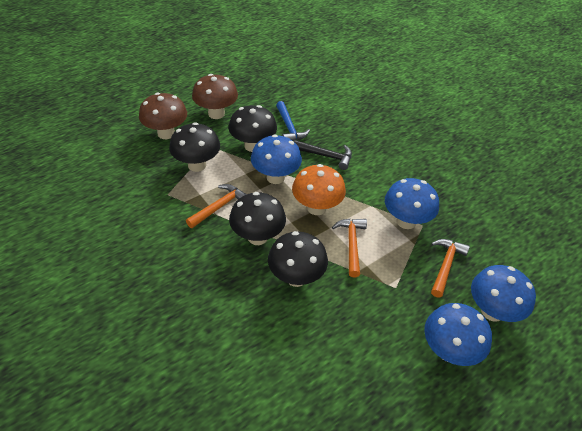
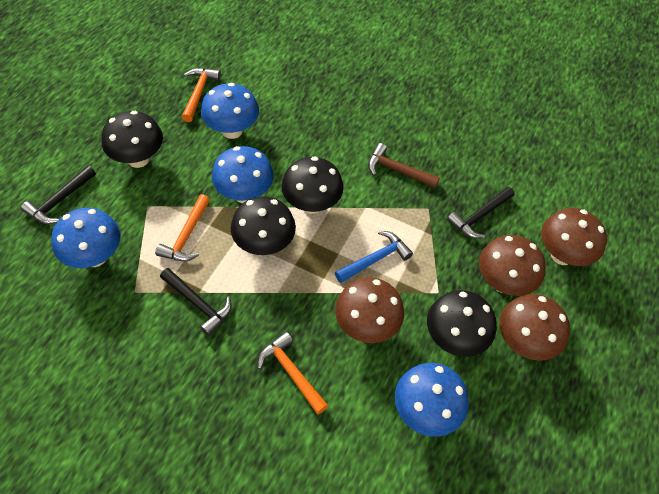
black hammer: [294,140,352,170] = 1 -> [21,165,96,224] [160,268,232,336] [447,187,514,238] = 3
brown hammer: none = 0 -> [368,143,440,188] = 1
brown mushroom: [139,92,187,139] [192,74,238,119] = 2 -> [335,277,404,343] [479,235,546,296] [499,294,570,361] [541,208,607,266] = 4
orange mushroom: [292,164,346,215] = 1 -> none = 0

